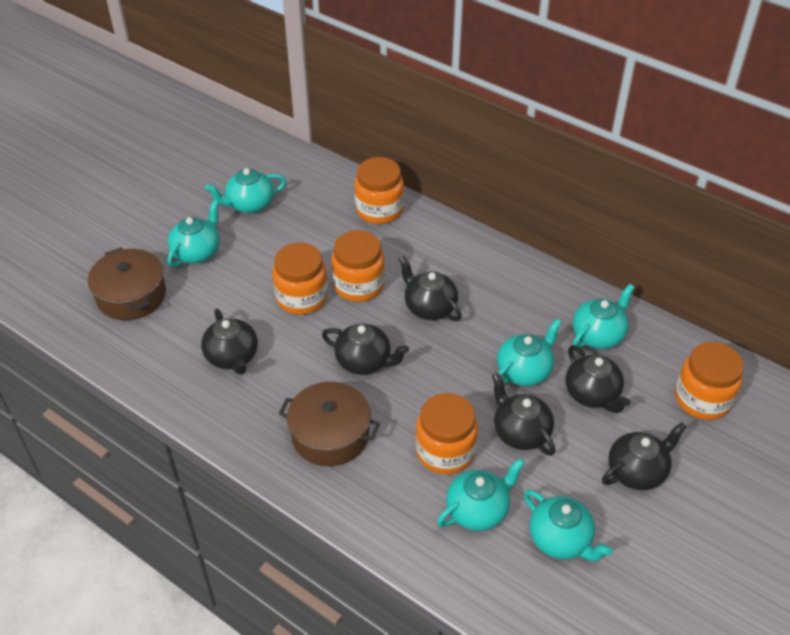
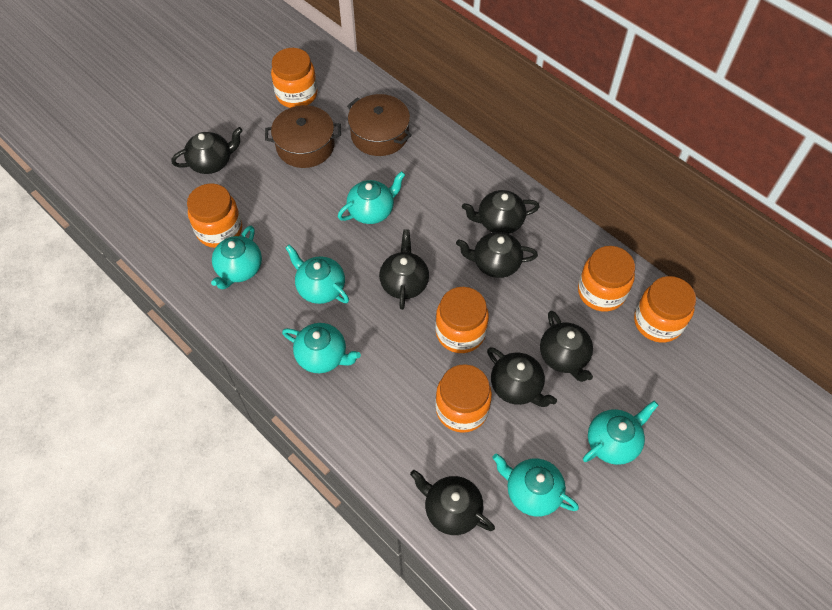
black teapot: [201,309,258,375] [322,324,409,375] [399,256,462,321] [492,373,555,456] [565,345,631,413] [602,422,686,490] = 6 -> [171,127,243,174] [379,229,429,310] [410,470,495,535] [456,232,538,278] [462,190,540,234] [487,347,557,407] [540,311,593,382] = 7
orange jar: [273,243,328,315] [332,230,385,302] [354,157,404,224] [416,393,478,474] [675,342,744,420] = 5 -> [187,183,242,248] [271,48,318,108] [435,287,489,353] [435,364,492,433] [578,246,635,312] [634,276,696,343] = 6

